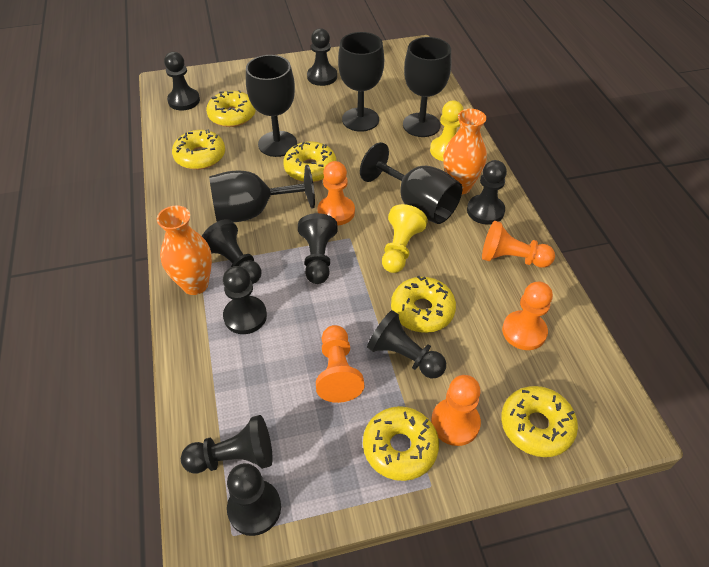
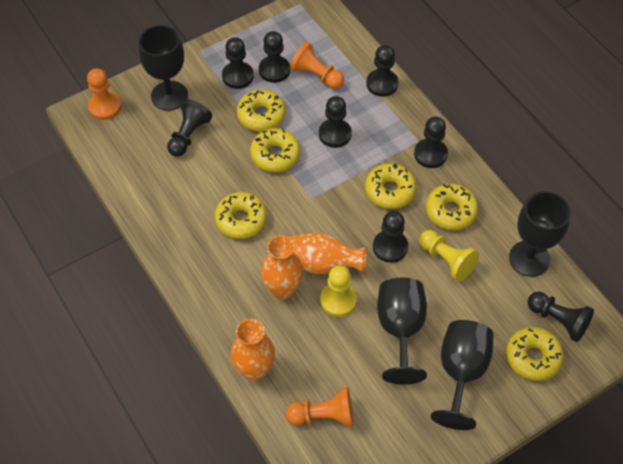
black goblet: [209,165,315,222] [246,55,297,157] [338,32,384,132] [360,142,462,224] [403,37,451,137] = 5 -> [139,25,188,111] [377,277,427,384] [431,320,494,430] [509,191,570,277] = 4
black pawn: [164,52,200,110] [181,415,273,474] [202,219,261,284] [223,266,267,334] [227,463,281,536] [298,213,337,284] [307,28,337,86] [367,310,446,378] [467,160,507,225] = 9 -> [167,99,212,157] [222,37,254,89] [259,31,290,83] [319,96,352,148] [366,45,398,97] [373,211,408,263] [414,117,448,168] [528,292,594,342] = 8
orange pawn: [316,325,364,403] [318,161,355,226] [431,375,481,446] [482,221,555,268] [502,282,553,350] = 5 -> [87,68,121,120] [286,387,353,427] [290,42,344,89] = 3
orange vase: [157,206,212,295] [443,109,487,195] = 2 -> [231,319,275,381] [261,235,303,300] [289,233,367,274] = 3

